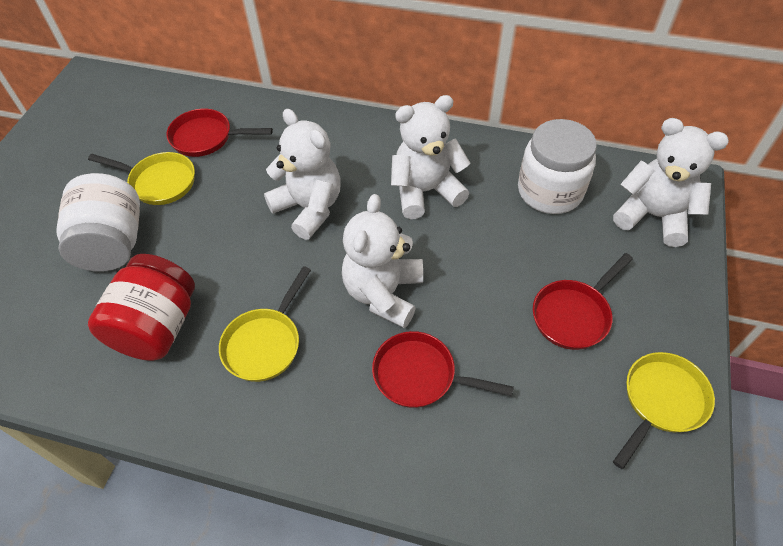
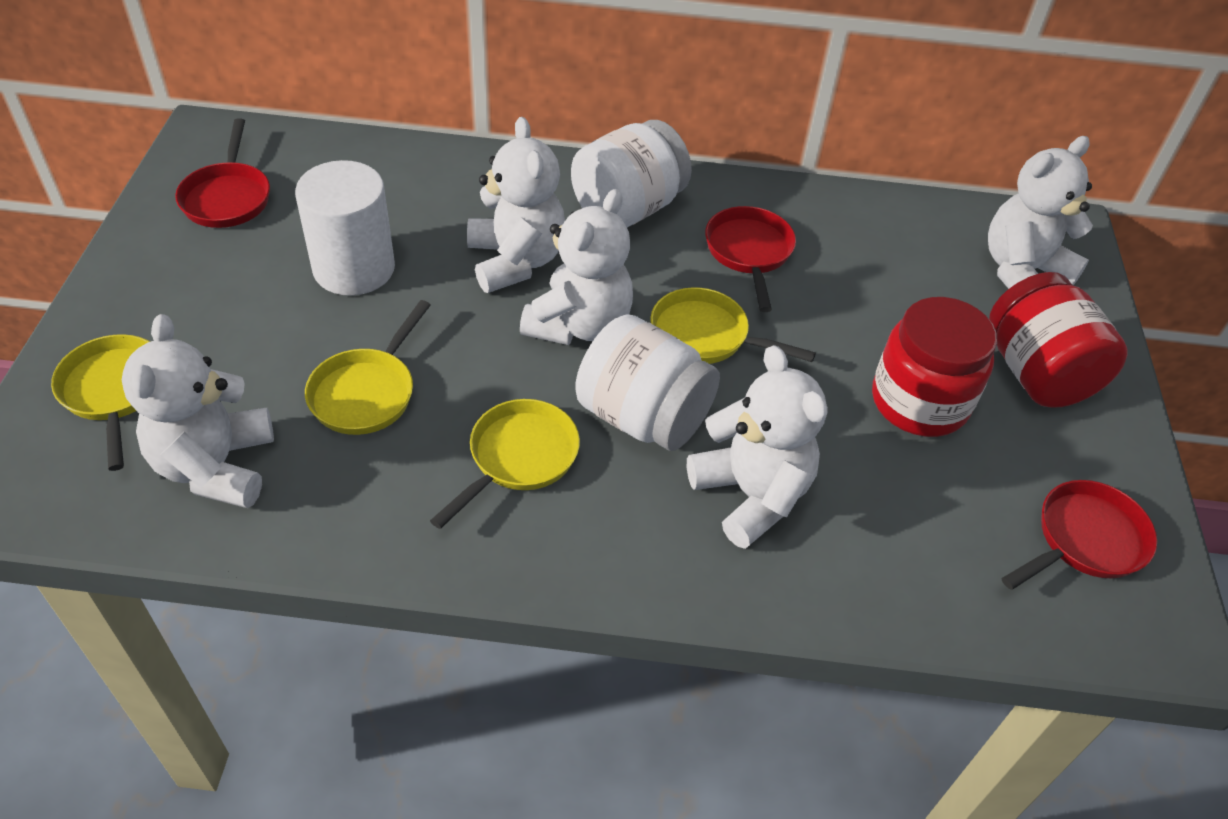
red jar: [88,254,195,361] = 1 -> [872,297,997,437] [989,272,1128,408] = 2
white cylinder: none = 0 -> [295,160,395,296] = 1
white teddy bear: [264,109,341,240] [342,194,423,328] [391,95,470,219] [613,118,729,247] = 4 -> [122,314,274,508] [467,117,565,293] [520,189,633,345] [687,345,828,549] [988,136,1093,289] = 5
yellow pan: [88,152,195,205] [219,266,311,382] [613,352,715,469] = 3 -> [51,334,150,471] [305,300,431,435] [430,399,580,529] [650,287,816,364] = 4

